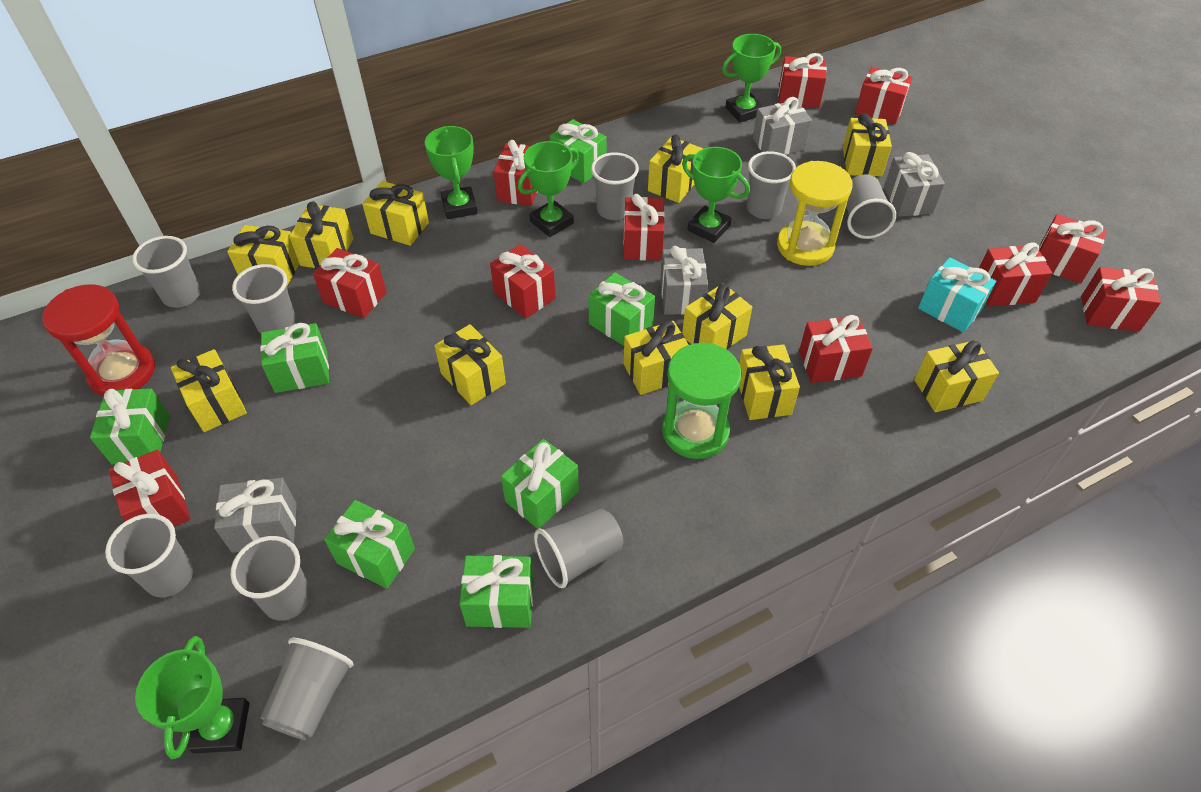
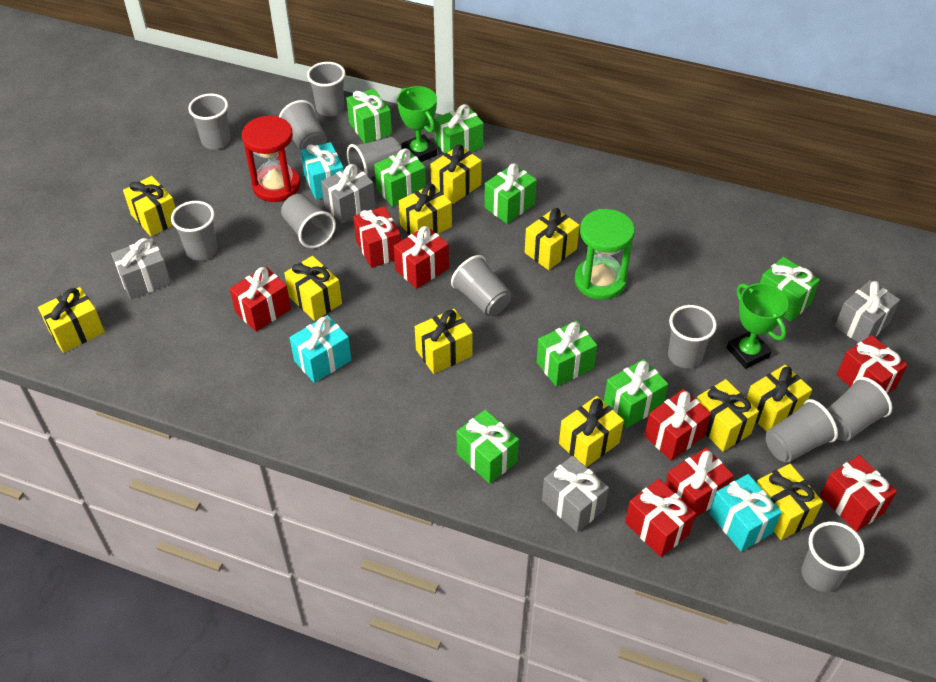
green gift: [90,388,170,465] [260,323,329,393] [324,500,415,589] [459,555,534,628] [501,439,579,529] [550,119,606,183] [588,272,655,346] = 7 -> [346,88,392,143] [374,148,426,207] [435,104,484,154] [457,410,519,484] [484,164,537,224] [537,321,597,387] [604,359,668,428] [760,257,820,322] = 8
green trophy: [135,636,249,759] [425,126,478,219] [518,141,579,237] [682,147,750,243] [722,34,781,123] = 5 -> [397,86,437,162] [727,283,788,369] = 2
grey cup: [105,514,194,597] [132,236,201,308] [231,536,311,620] [232,264,297,334] [260,638,354,740] [534,509,623,589] [591,152,639,220] [747,151,796,219] [847,175,896,239] = 9 -> [171,201,218,260] [188,94,231,150] [279,100,327,151] [281,194,336,248] [307,62,346,117] [347,137,402,178] [451,255,511,316] [668,305,717,368] [766,399,838,463] [801,522,865,592] [827,377,892,441] = 11
red gift: [108,450,191,527] [313,248,387,318] [490,244,555,319] [494,140,537,206] [624,194,665,261] [778,53,827,108] [799,315,873,383] [855,67,912,125] [979,242,1052,307] [1039,214,1107,284] [1081,267,1161,332] = 11 -> [230,266,291,332] [353,206,401,268] [394,226,449,289] [625,479,696,557] [644,389,712,461] [665,447,734,518] [820,455,897,532] [837,335,908,394] = 8
turquoise gift: [918,257,996,333] = 1 -> [289,315,352,383] [301,142,344,200] [709,474,782,552] = 3
yellow hourglass: [777,161,853,266] = 1 -> none = 0

